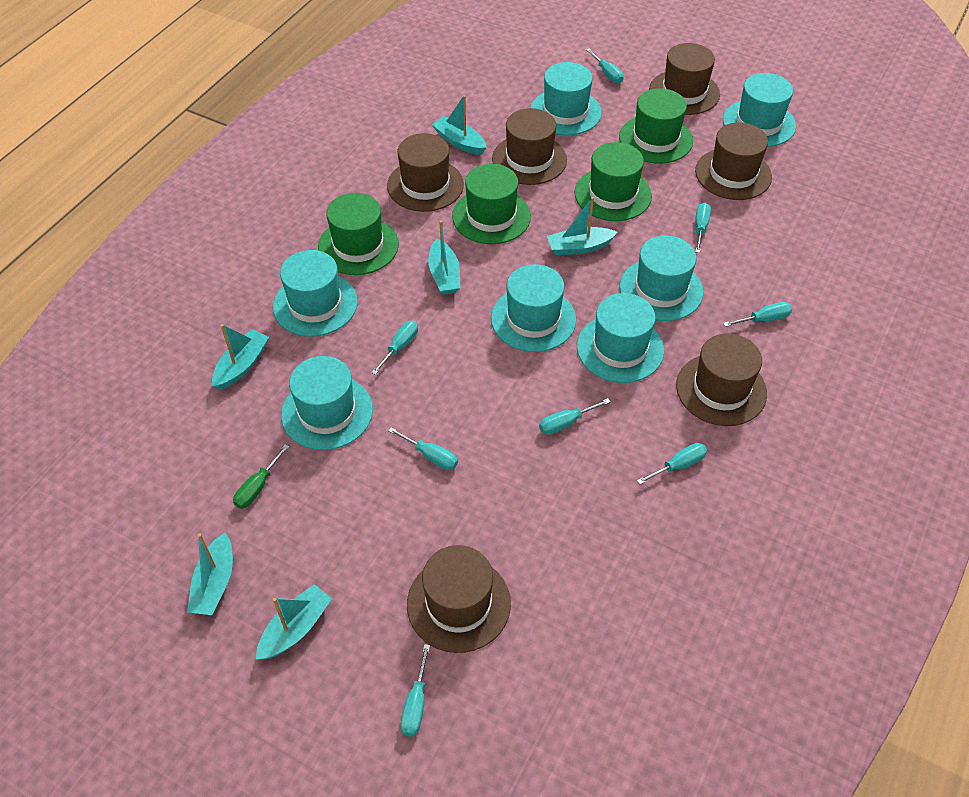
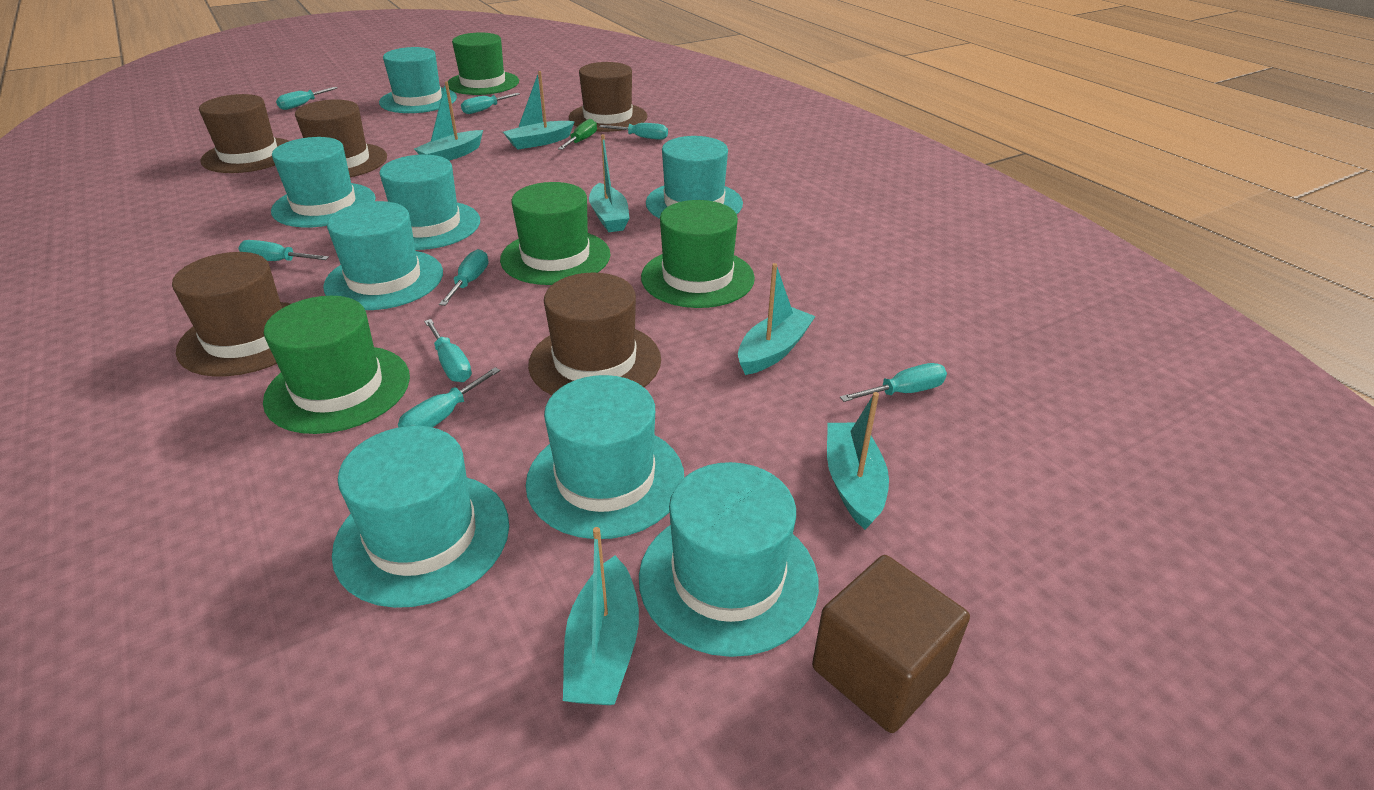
brown cube: none = 0 -> [812,555,970,733] = 1
brown hat: [387,133,464,212] [407,545,511,653] [492,108,567,185] [649,43,720,115] [676,333,767,426] [695,122,772,200] = 6 -> [172,252,291,376] [199,94,289,173] [295,99,387,177] [528,273,661,395] [569,62,647,132] = 5
turquoise hat: [273,250,358,337] [281,356,373,450] [491,264,576,352] [530,62,602,135] [577,293,664,383] [619,236,703,321] [723,73,796,147] = 7 -> [271,137,376,227] [323,201,443,310] [332,426,509,608] [379,47,457,113] [379,155,480,250] [526,375,684,539] [639,462,819,657] [646,136,743,219] = 8

